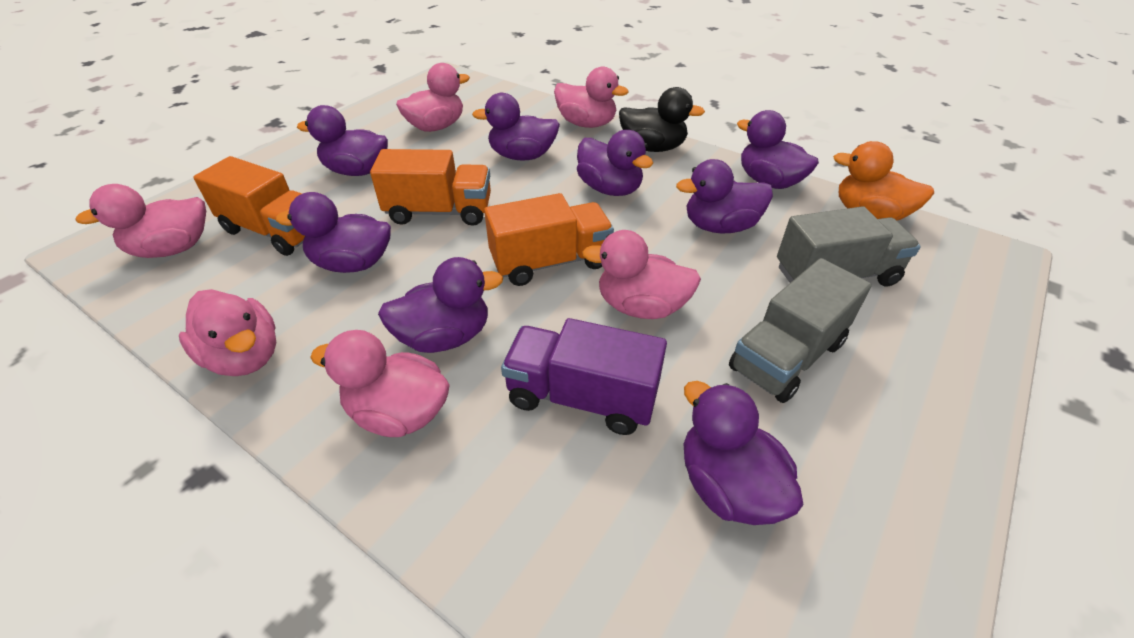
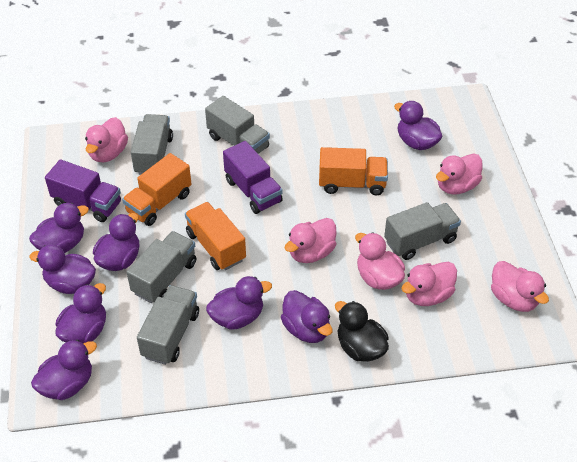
grey truck: [729,258,872,403] [777,206,921,286] = 2 -> [127,231,197,303] [131,114,173,175] [137,285,199,365] [205,96,270,154] [384,202,461,260] = 5
orange duck: [833,141,934,220] = 1 -> none = 0
purple truck: [501,318,667,435] = 1 -> [45,159,121,222] [223,141,283,214] = 2

